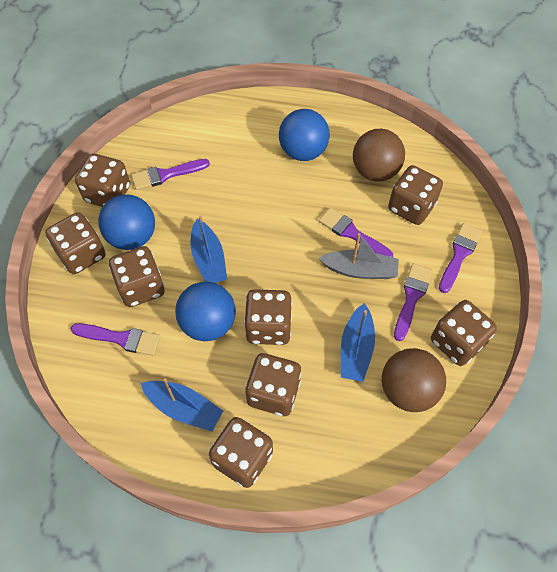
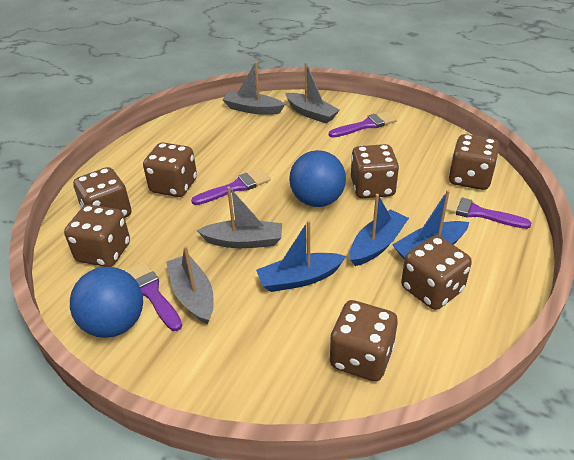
blue ball: [98,194,155,250] [175,282,236,341] [279,109,330,161] = 3 -> [70,267,143,338] [289,150,346,207] = 2
brown ball: [353,129,405,182] [382,348,446,412] = 2 -> none = 0
brown dice: [45,212,106,274] [75,153,130,207] [109,246,165,307] [209,417,273,488] [244,289,292,345] [245,353,301,416] [388,165,443,225] [431,300,497,366] = 8 -> [64,205,130,267] [73,167,132,218] [143,142,197,197] [330,300,398,381] [351,144,399,198] [401,235,472,310] [449,134,499,190] = 7
grey boat: [319,233,399,279] = 1 -> [166,246,214,324] [197,186,282,248] [222,62,285,115] [285,63,340,123] = 4
purple brush: [71,323,160,356] [131,159,210,190] [319,208,393,257] [394,263,432,341] [439,223,482,293] = 5 -> [124,261,182,331] [191,169,271,205] [329,111,397,138] [443,195,532,229] = 4

